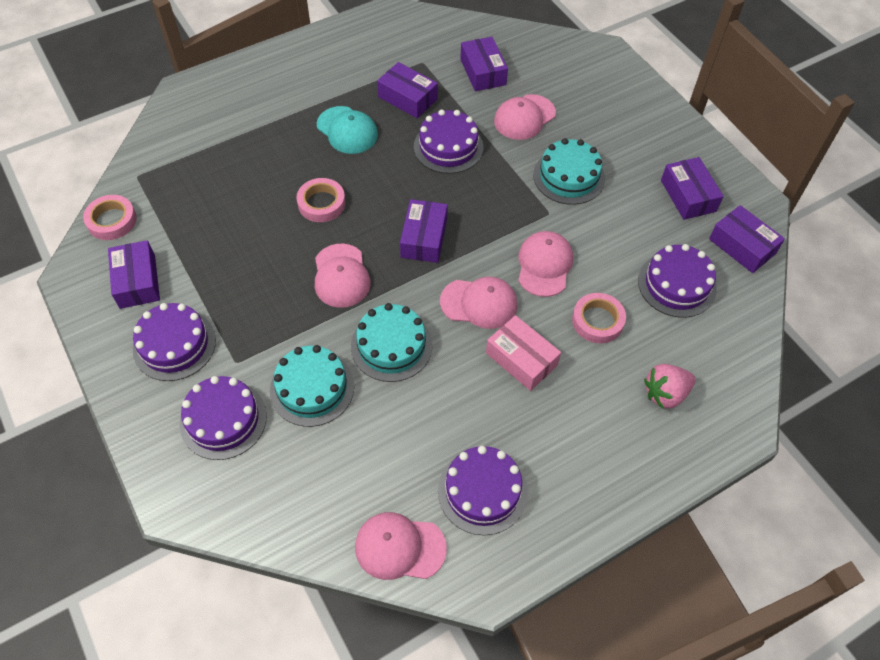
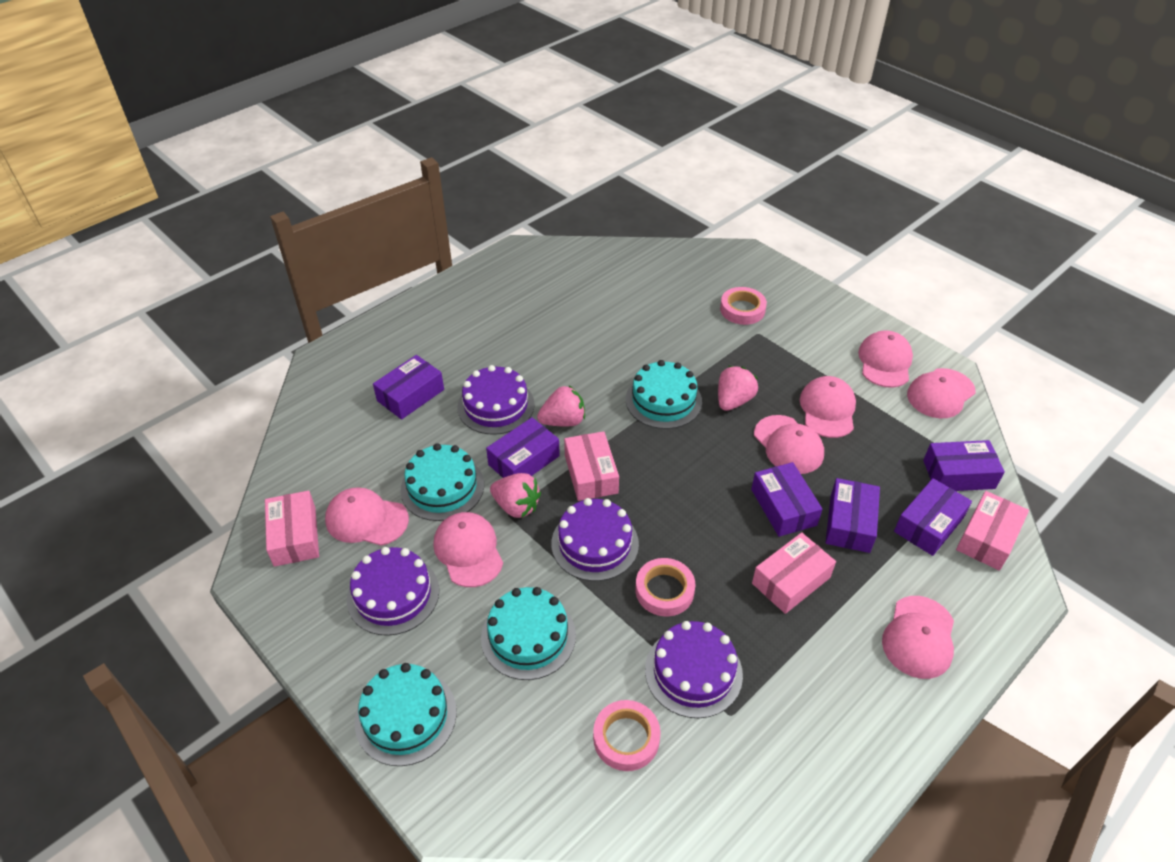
pink box: [486,315,561,391] = 1 -> [265,491,319,567] [564,431,619,501] [752,532,836,614] [956,491,1029,571] = 4
pink cap: [315,244,371,308] [355,512,447,580] [440,277,518,329] [494,94,556,140] [518,231,573,297] = 5 -> [325,487,409,546] [433,512,503,587] [754,415,824,474] [800,376,856,438] [858,330,913,388] [882,596,954,679] [907,368,976,418] = 7
pink strawberry: [644,364,695,409] = 1 -> [490,473,541,518] [537,386,585,426] [718,366,758,411] = 3
purple cake: [133,303,216,381] [179,376,267,460] [414,109,484,174] [438,446,528,535] [638,244,717,318] = 5 -> [347,547,439,636] [457,365,535,435] [551,498,639,581] [645,621,743,718] = 4
turquoise cake: [270,345,354,427] [351,303,432,382] [533,138,605,205] = 3 -> [355,663,457,766] [401,443,484,521] [481,587,576,680] [626,360,702,429] = 4
turquoise cap: [317,106,378,154] = 1 -> none = 0

